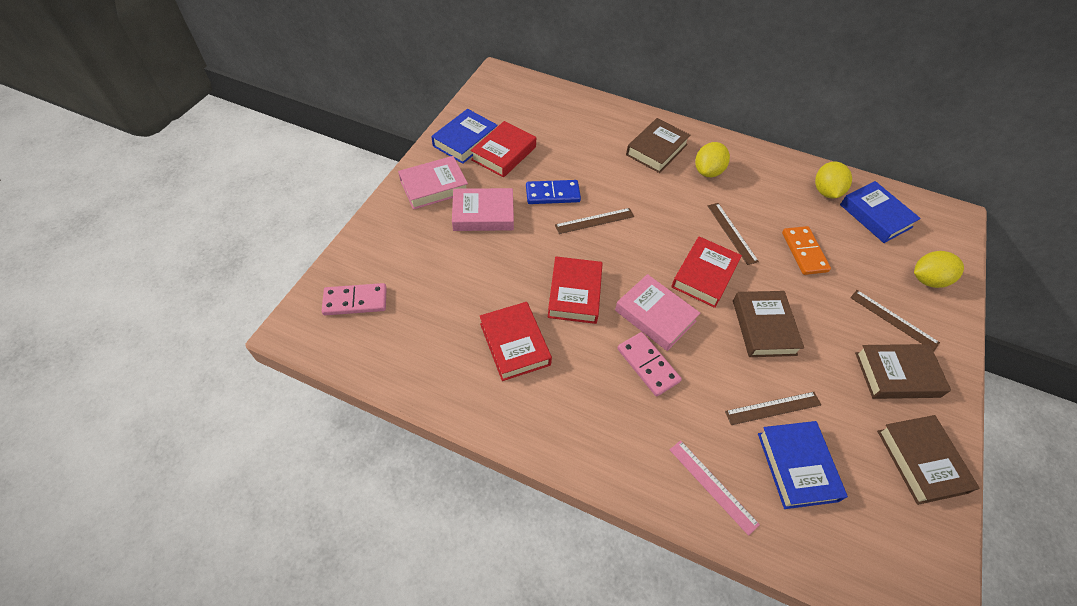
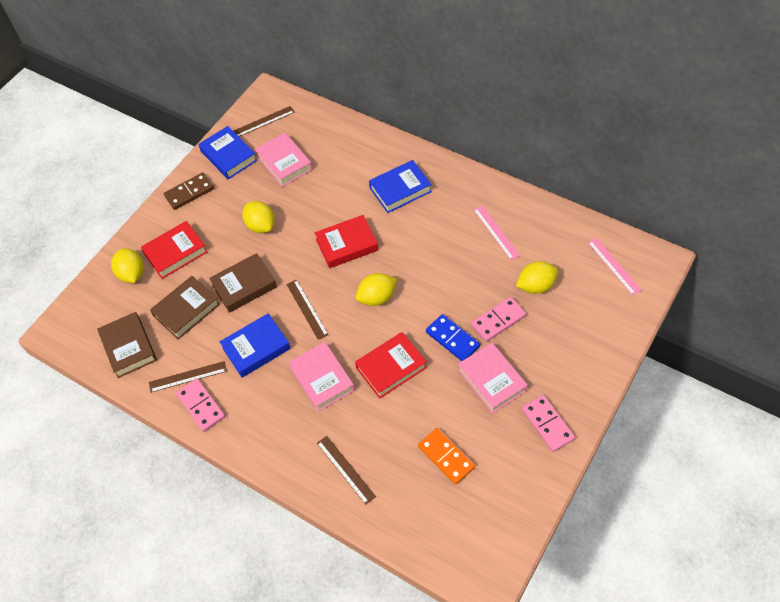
brown book: [626,118,690,173] [733,291,804,357] [855,344,951,399] [877,415,980,505] = 4 -> [97,312,157,378] [150,276,220,340] [209,253,277,313] = 3
brown domino: none = 0 -> [164,172,214,210] = 1
pink domino: [322,283,387,315] [617,332,682,397] = 2 -> [176,378,225,432] [471,297,526,342] [521,395,575,452] = 3
pink ruler: [670,440,760,536] = 1 -> [474,205,520,260] [588,238,642,295] = 2
red book: [470,121,536,178] [480,302,552,381] [548,256,603,324] [671,236,742,308] = 4 -> [141,221,208,279] [315,215,378,268] [355,332,427,399] = 3
yellow lemon: [695,142,730,177] [815,161,852,198] [914,251,964,288] = 3 -> [111,248,144,283] [242,201,275,233] [356,273,397,306] [516,261,558,294] = 4

